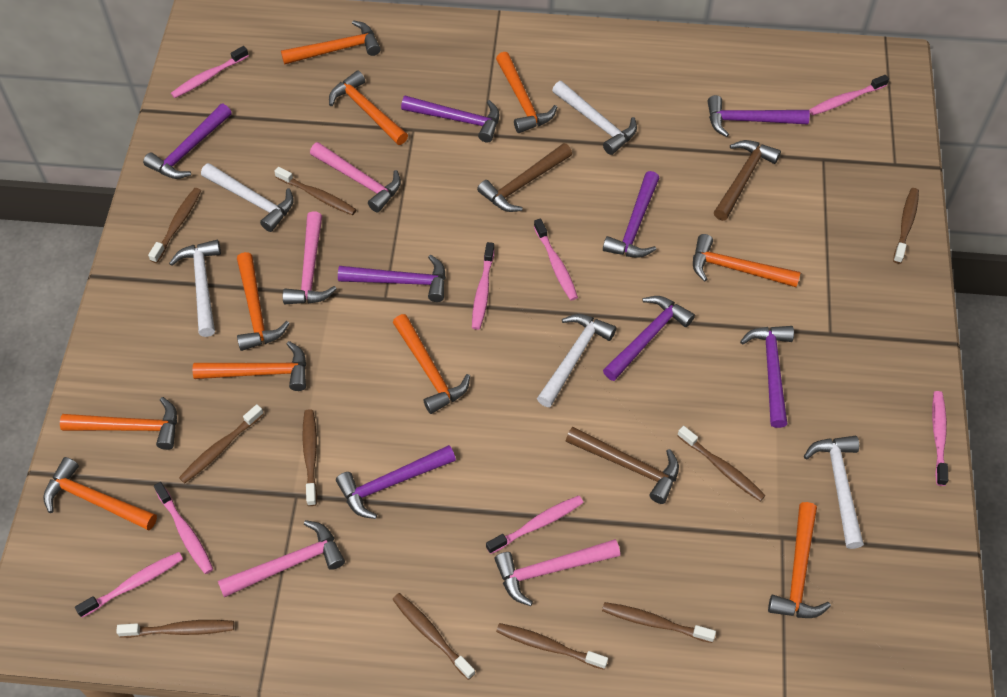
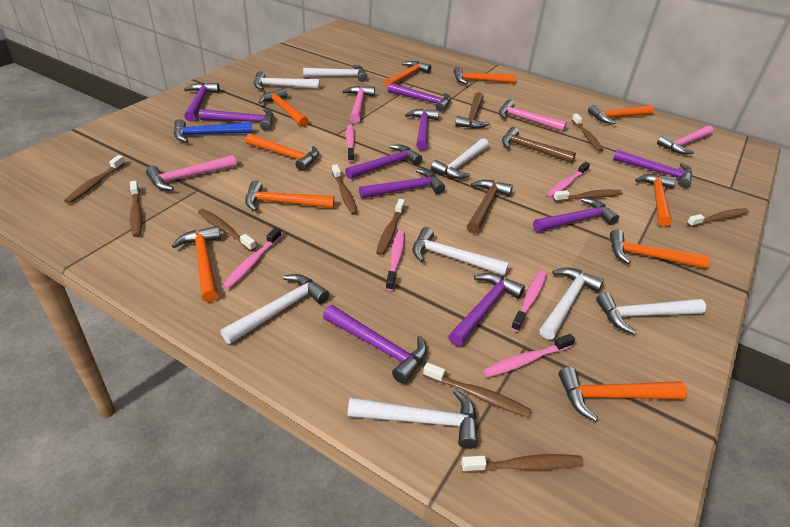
blue hammer: none = 0 -> [174,119,253,142] = 1
pink toothbrush: [75,552,183,618] [154,482,213,574] [171,46,249,98] [472,242,495,330] [486,496,583,554] [534,219,578,301] [809,75,889,115] [932,391,948,486] = 8 -> [223,227,281,289] [346,125,355,162] [386,230,405,291] [483,334,575,377] [511,270,547,332] [547,162,590,197] = 6
purple hammer: [143,104,232,179] [336,445,456,519] [338,254,446,302] [401,96,499,142] [603,171,659,258] [603,296,695,381] [708,95,810,137] [740,326,794,428] = 8 -> [184,83,220,121] [199,108,274,131] [323,305,427,384] [345,145,422,179] [359,169,445,199] [388,83,451,112] [405,109,439,150] [448,273,525,346] [533,198,619,232] [613,149,693,188] = 10
white hammer: [169,240,221,337] [201,163,293,232] [537,314,616,407] [552,81,637,155] [804,436,864,549] = 5 -> [221,274,329,344] [254,71,320,90] [303,65,367,82] [348,389,478,449] [413,227,509,276] [431,138,489,179] [539,267,604,340] [596,292,706,334] = 8

